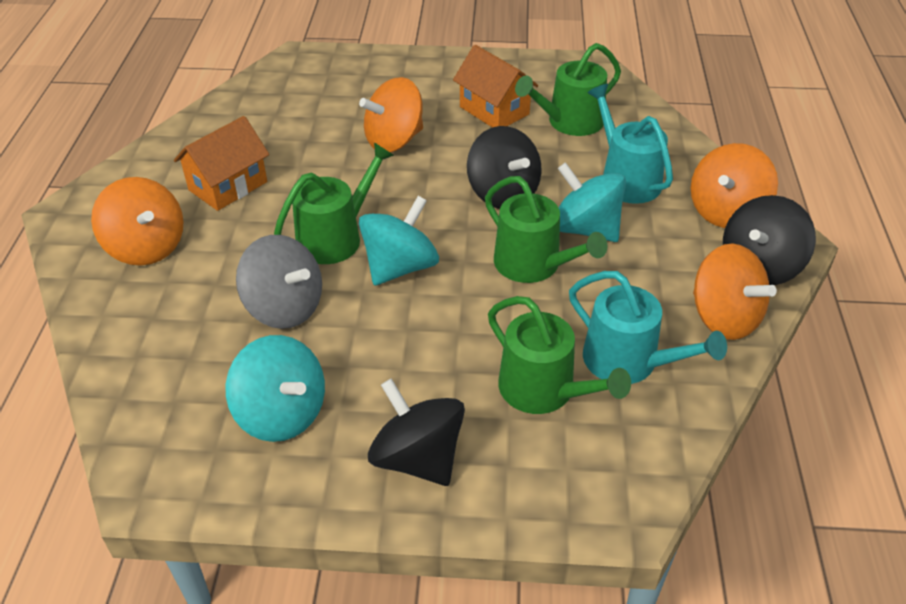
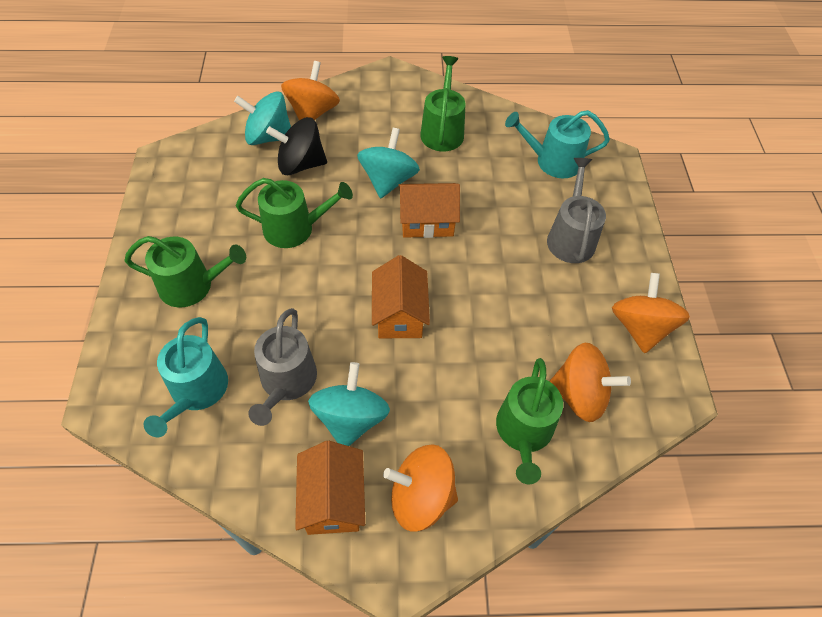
black spinning top: [368,378,465,486] [467,126,542,209] [723,195,816,285] = 3 -> [266,117,327,175] = 1
grey spinning top: [236,235,322,329] = 1 -> none = 0
grey watering can: none = 0 -> [248,308,317,426] [547,158,606,263] = 2
orange house: [174,116,269,211] [453,45,538,128] = 2 -> [295,441,365,535] [372,255,430,338] [399,183,460,238] = 3

